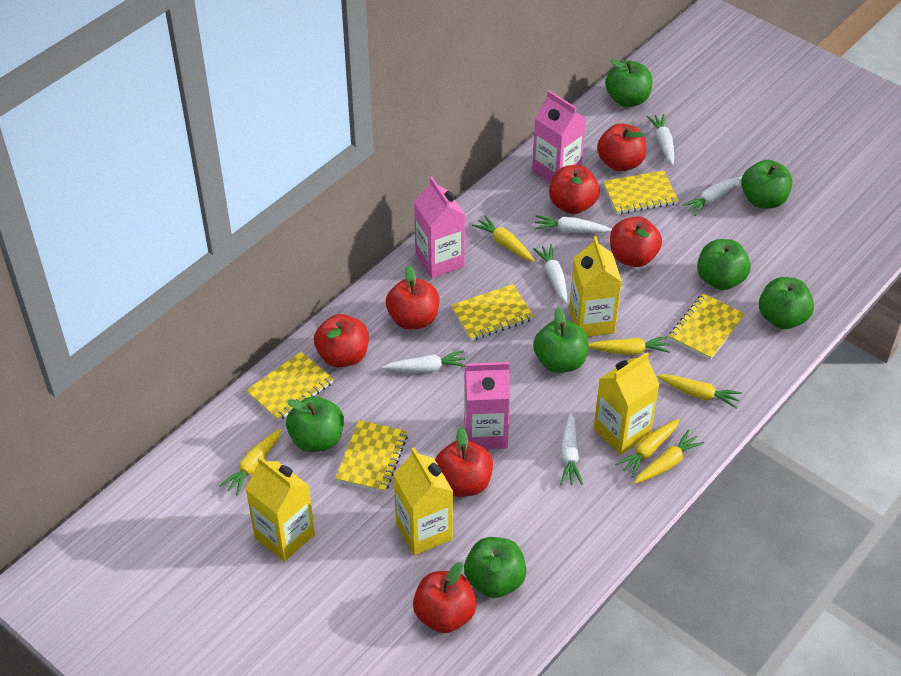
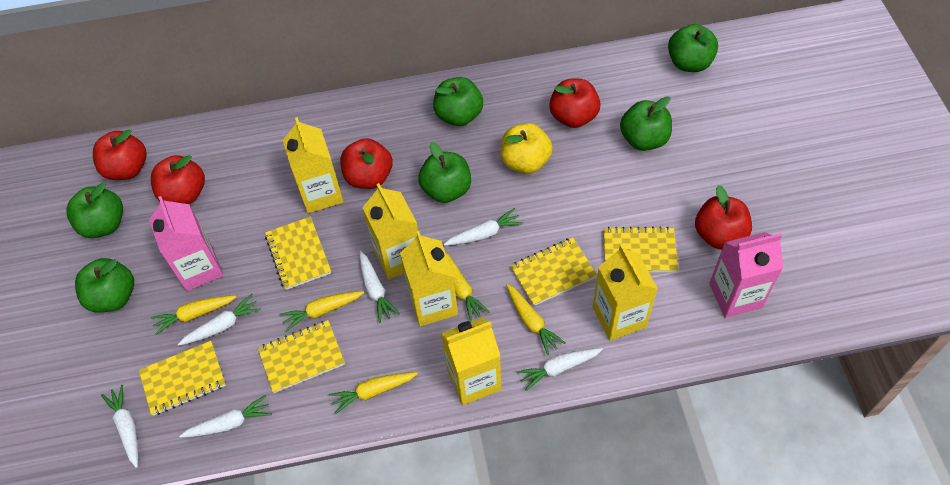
green apple: [286,396,344,452] [464,537,527,598] [533,307,589,373] [605,59,653,107] [697,239,751,290] [741,160,792,208] [759,277,814,329] = 7 -> [66,182,123,238] [75,258,134,313] [418,142,471,203] [433,77,483,126] [620,96,672,151] [668,24,718,72] = 6
pink carton: [414,177,465,278] [464,362,510,449] [532,90,586,183] = 3 -> [149,196,223,291] [709,232,783,318] = 2
red apple: [314,314,369,367] [386,265,439,330] [413,562,477,633] [435,427,493,497] [549,165,600,214] [597,123,646,172] [610,216,662,267] = 7 -> [93,130,146,180] [151,155,205,204] [340,138,393,189] [549,79,601,128] [695,185,752,249] = 5
yellow apple: none = 0 -> [501,123,553,174] = 1
yellow carrot: [219,429,282,496] [472,215,535,262] [588,336,670,355] [615,419,680,477] [634,430,705,484] [657,374,742,409] = 6 -> [151,295,237,335] [280,291,364,332] [328,372,418,414] [445,252,489,322] [506,284,565,355] = 5
yellow carton: [245,456,315,562] [393,448,453,555] [569,236,622,337] [594,352,660,455] = 4 -> [283,117,343,213] [363,183,418,280] [400,231,458,326] [441,318,501,405] [593,244,658,341] = 5

